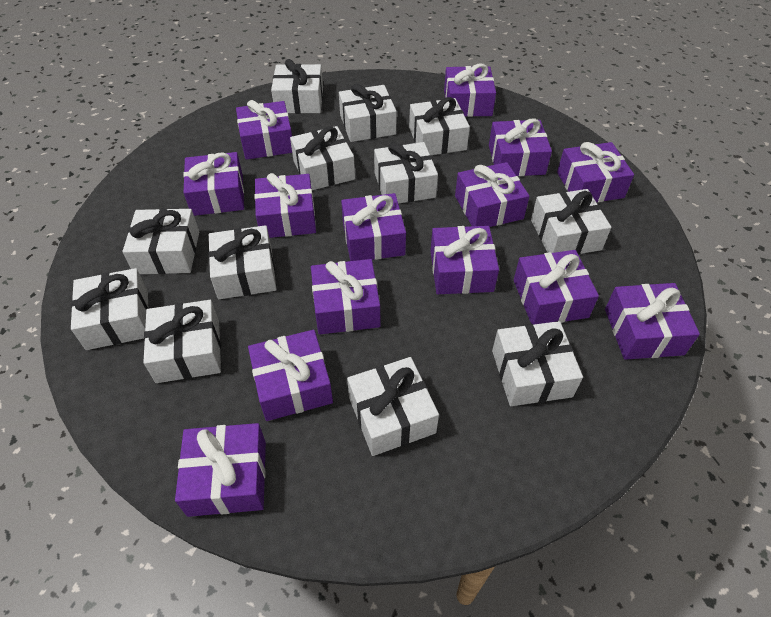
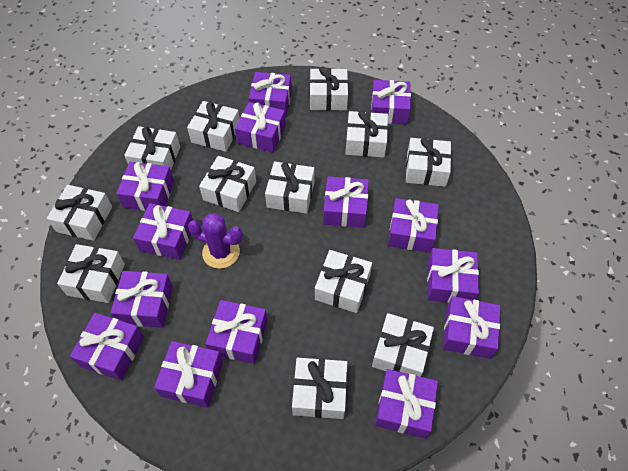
purple cactus: none = 0 -> [188,213,243,269] = 1

